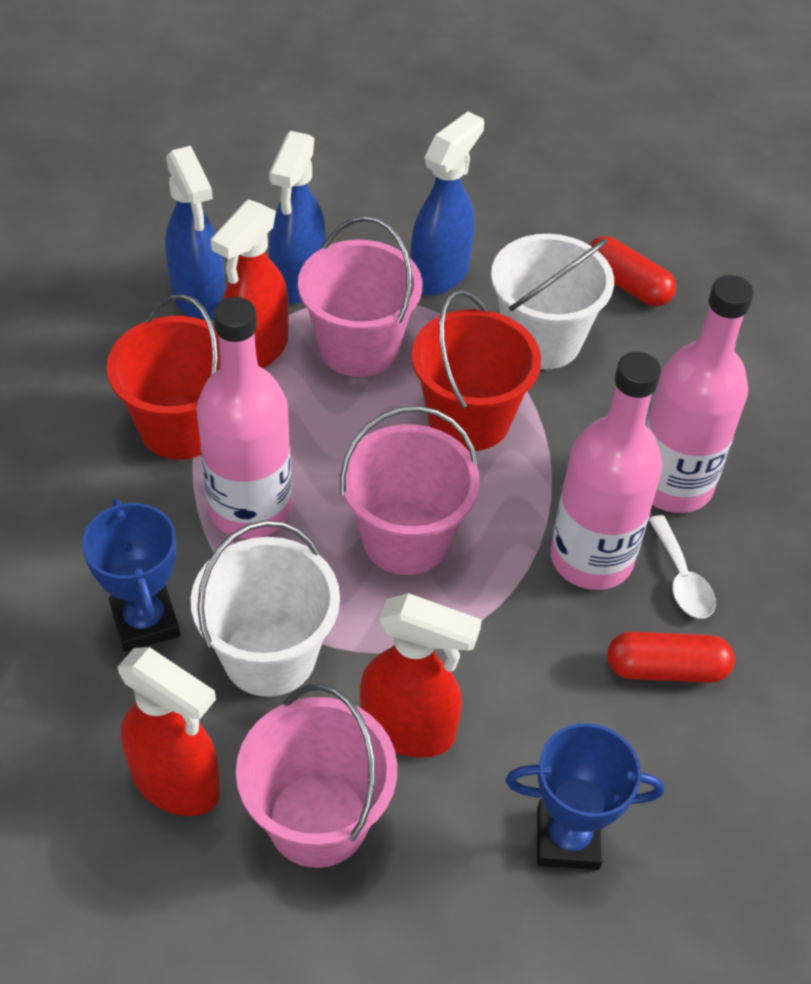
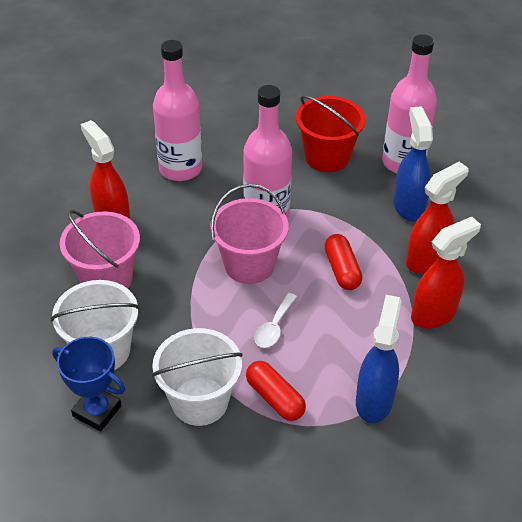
blue spray bottle: [165,146,225,320] [269,131,326,304] [410,111,484,295] = 3 -> [356,295,402,423] [393,106,433,222] = 2
blue trophy: [82,499,180,652] [506,723,664,870] = 2 -> [52,337,125,431] = 1
pink bucket: [236,684,397,868] [298,216,422,377] [340,406,480,575] = 3 -> [60,210,140,289] [210,184,289,284] = 2
red bucket: [106,294,220,460] [411,290,541,451] = 2 -> [296,96,365,172] = 1

